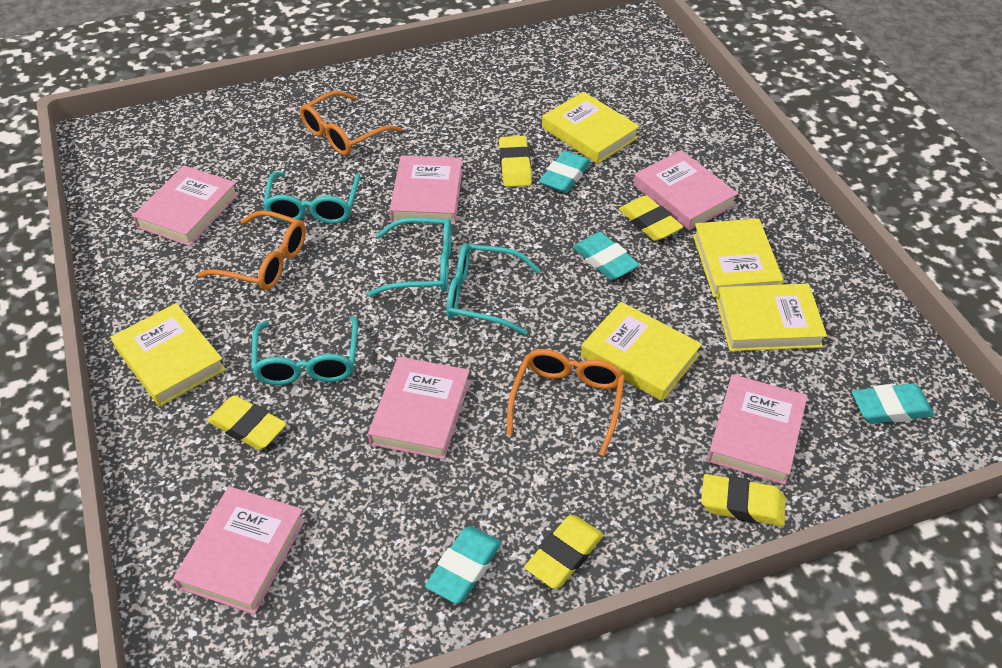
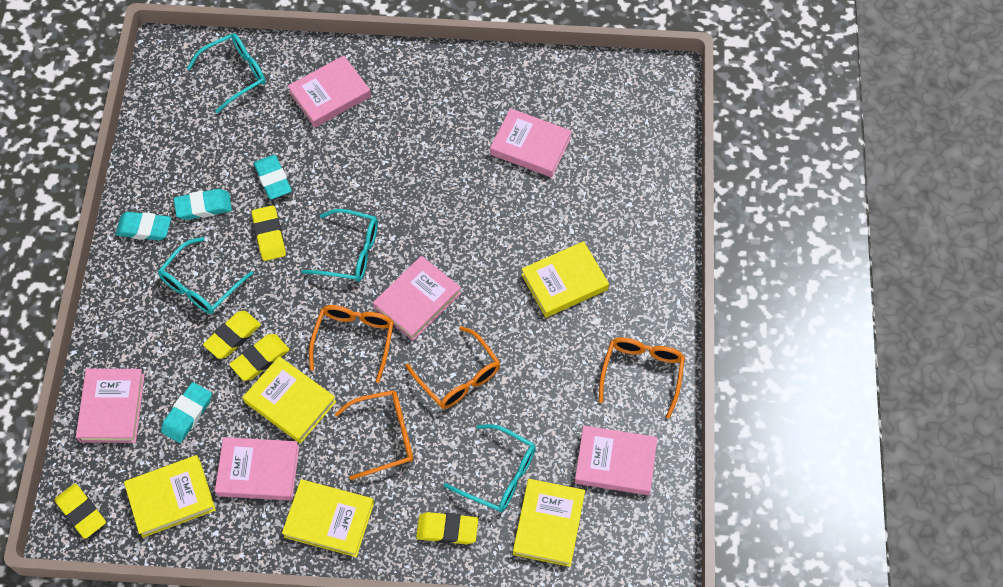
orange glasses: [198,210,306,290] [300,91,402,156] [506,349,625,456] = 3 -> [309,305,394,383] [335,390,413,480] [406,326,500,409] [599,337,685,419] = 4

